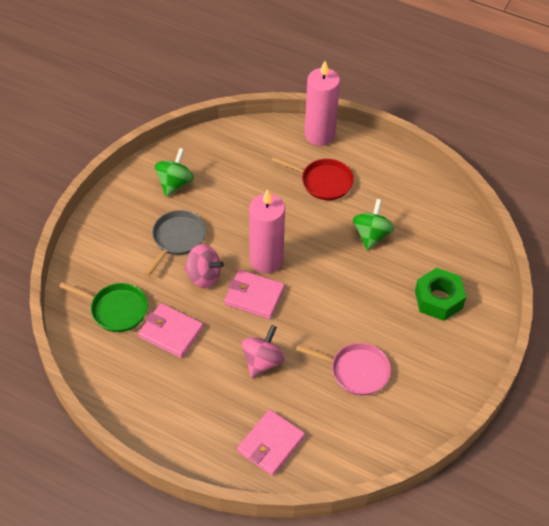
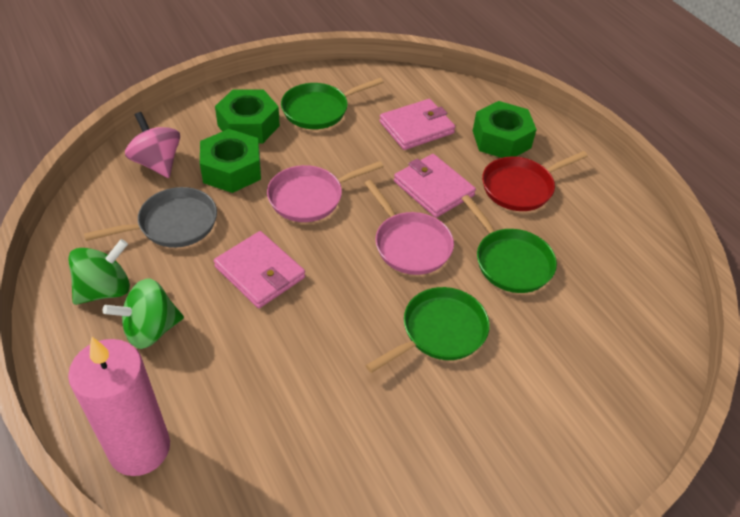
green nut: [415,268,466,321] = 1 -> [200,129,261,193] [215,89,280,143] [473,101,537,158] = 3
green pan: [59,282,148,332] = 1 -> [281,78,384,129] [365,287,490,373] [461,195,557,293] = 3
pink candle: [249,189,285,273] [305,61,340,146] = 2 -> [68,337,170,476] = 1
pink pan: [296,343,391,396] = 1 -> [267,161,383,222] [364,180,454,275] = 2
pink spinning top: [184,244,224,288] [242,325,285,378] = 2 -> [125,112,180,178] = 1

